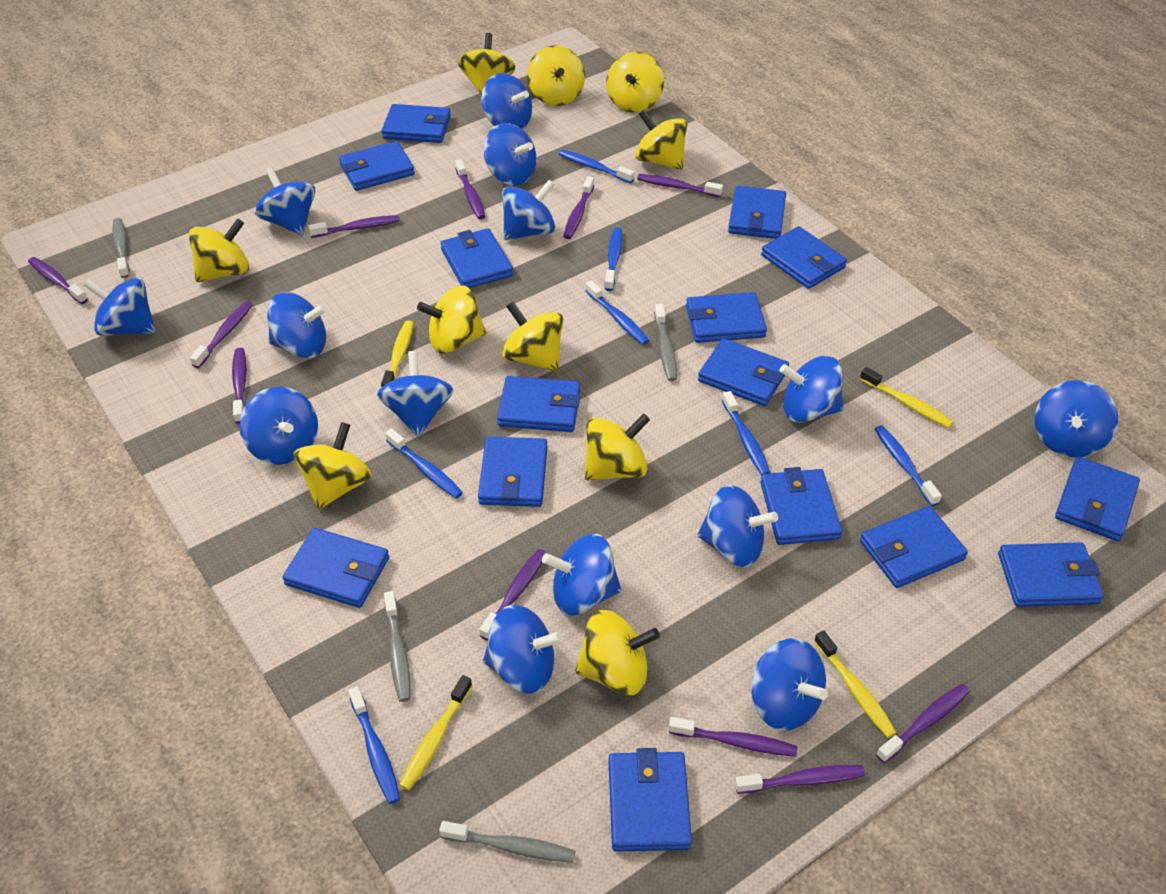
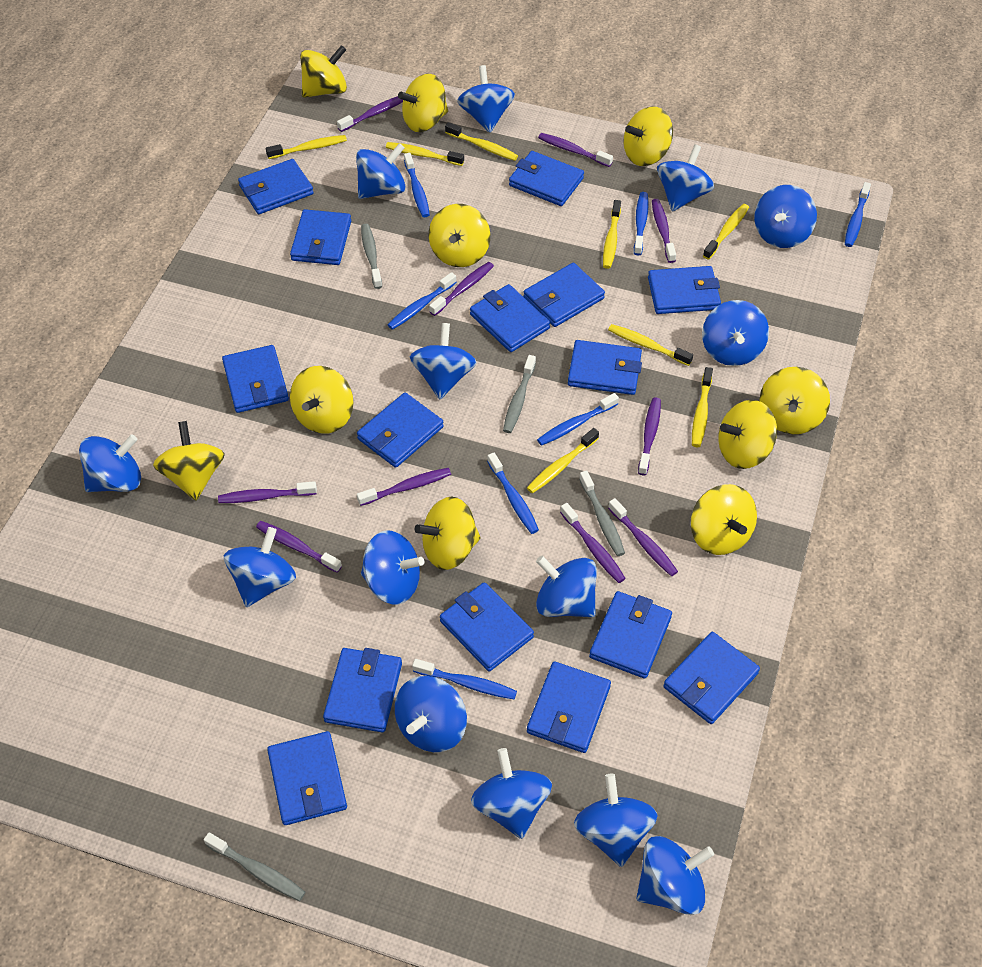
purple toothbrush: [28,257,88,304] [190,301,253,368] [232,348,247,424] [308,215,400,238] [455,159,486,219] [479,549,547,640] [563,176,594,239] [637,174,723,197] [668,717,798,757] [735,765,865,794] [876,684,970,763] = 11 -> [218,481,317,503] [256,521,342,573] [337,96,403,132] [357,468,451,506] [429,262,494,316] [538,133,613,167] [560,503,626,583] [608,498,678,576] [638,397,661,475] [652,199,676,263] = 10
yellow toothbrush: [381,321,414,387] [399,675,472,790] [814,630,897,738] [860,367,953,428] = 4 -> [266,135,347,159] [386,142,464,166] [445,122,518,161] [527,428,599,494] [603,200,621,269] [608,324,693,366] [692,367,713,447] [703,204,749,260] = 8

